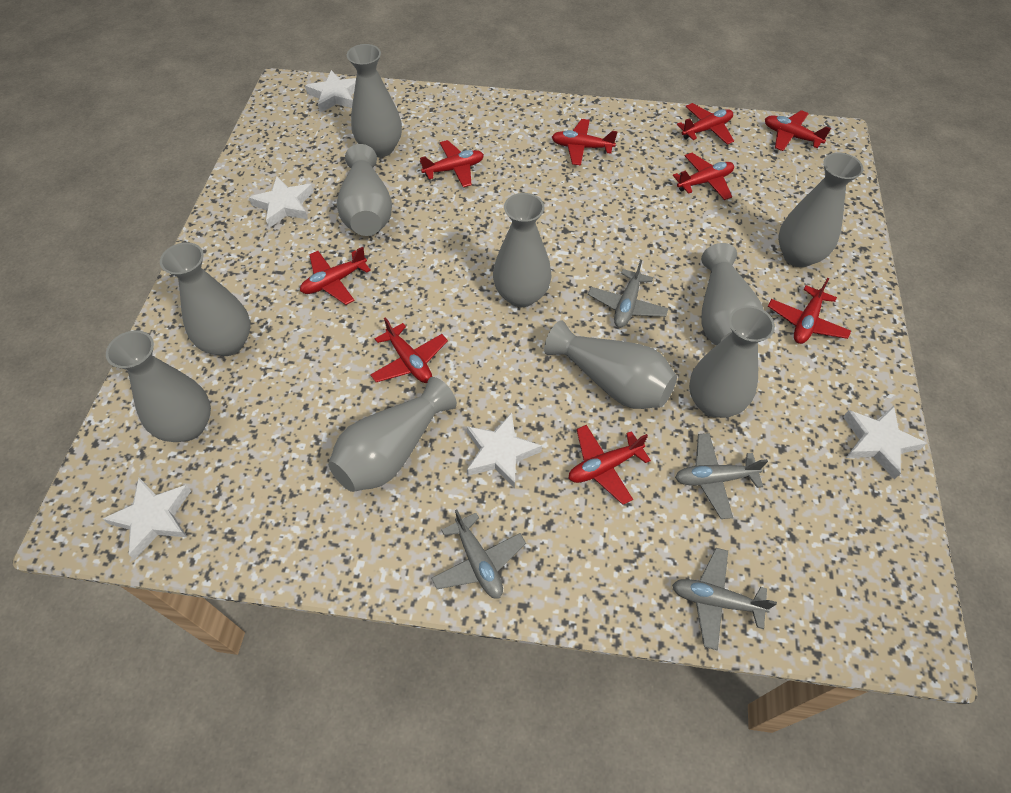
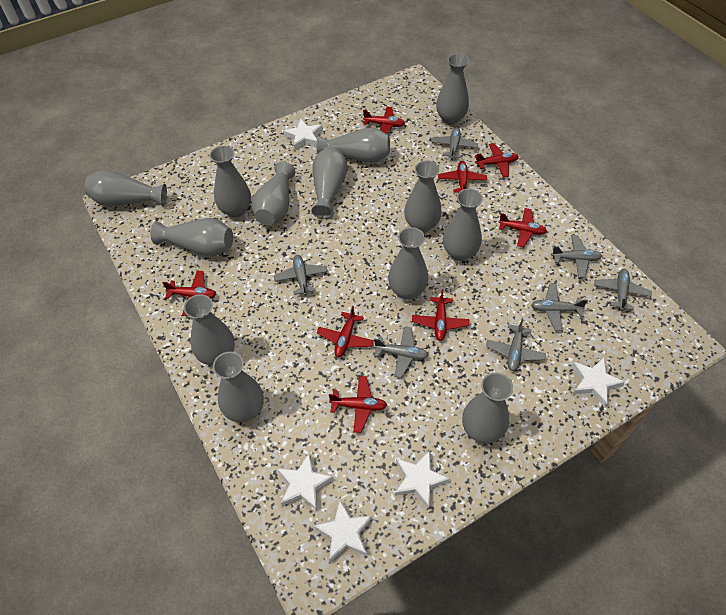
grey plane: [431,509,526,599] [588,259,669,328] [672,548,777,650] [675,433,768,519] = 4 -> [274,255,328,296] [374,326,428,378] [431,128,478,160] [486,318,546,371] [531,284,588,331] [551,235,602,278] [594,269,651,311] = 7
grey vase: [106,330,211,442] [160,242,251,356] [328,377,457,492] [337,144,392,236] [347,44,402,157] [493,193,552,307] [544,320,677,409] [689,305,775,418] [701,243,764,346] [778,153,863,267] = 10 -> [84,170,167,206] [150,218,233,256] [184,294,235,365] [210,146,251,218] [213,352,264,422] [251,161,296,225] [311,146,347,219] [316,127,390,163] [388,227,428,299] [404,161,442,233] [436,54,469,124] [443,189,483,261] [462,373,513,443] = 13
red plane: [300,247,371,305] [370,317,448,383] [420,140,484,187] [552,119,618,165] [569,425,651,505] [673,153,734,200] [677,103,734,145] [765,110,831,151] [768,278,851,344] = 9 -> [163,271,216,316] [317,306,374,357] [329,376,387,433] [363,106,405,134] [412,289,469,341] [438,161,487,193] [475,143,519,177] [498,208,547,248] = 8

